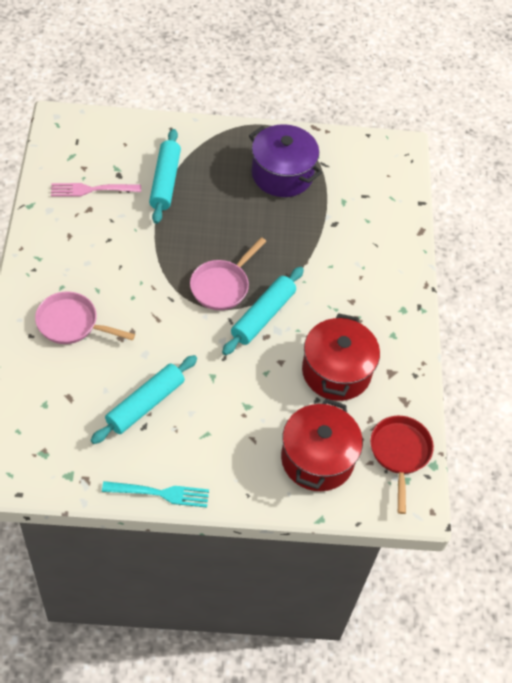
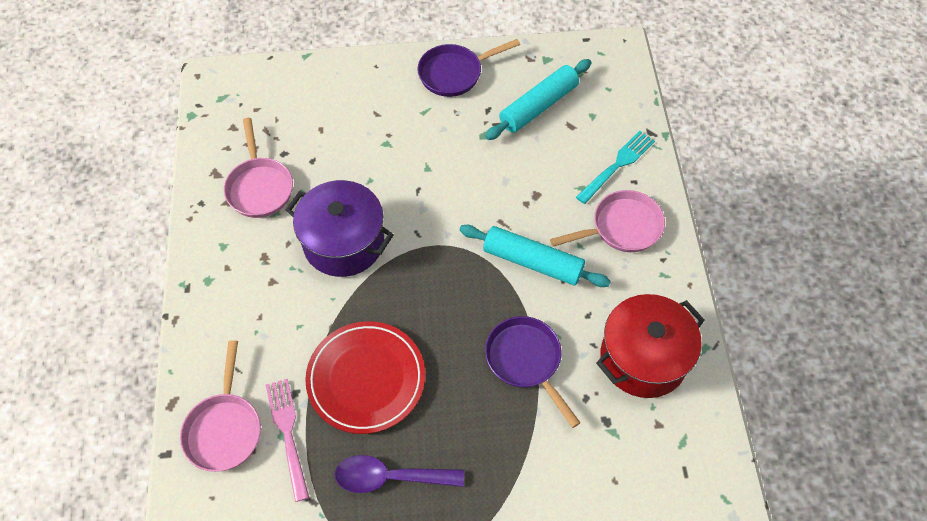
pink pan: [35,291,135,344] [190,237,266,310] = 2 -> [180,340,261,472] [224,118,293,218] [550,190,665,252] = 3
purple pan: none = 0 -> [418,39,520,97] [485,316,581,428] = 2
purple spoon: none = 0 -> [335,455,464,493] = 1
red pan: [370,416,434,514] = 1 -> none = 0
red plate: none = 0 -> [305,321,425,434] = 1
red pot: [281,399,363,491] [302,313,380,401] = 2 -> [596,294,705,398] = 1
turquoise rolling pin: [91,355,197,444] [149,129,181,224] [222,267,304,355] = 3 -> [459,225,611,287] [485,59,592,140] = 2

